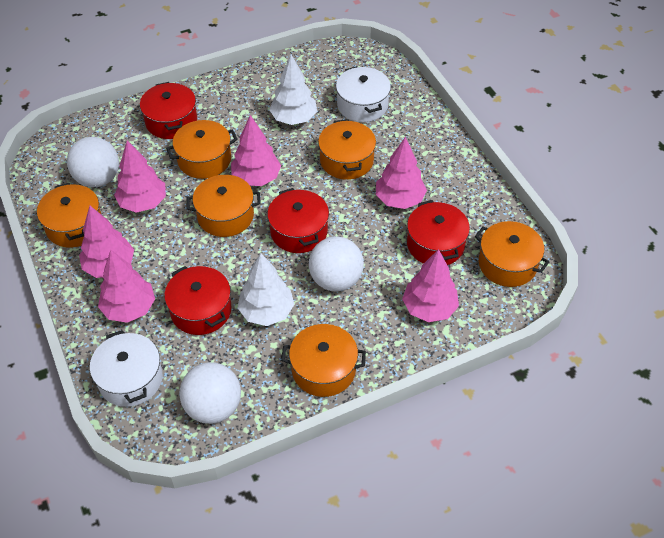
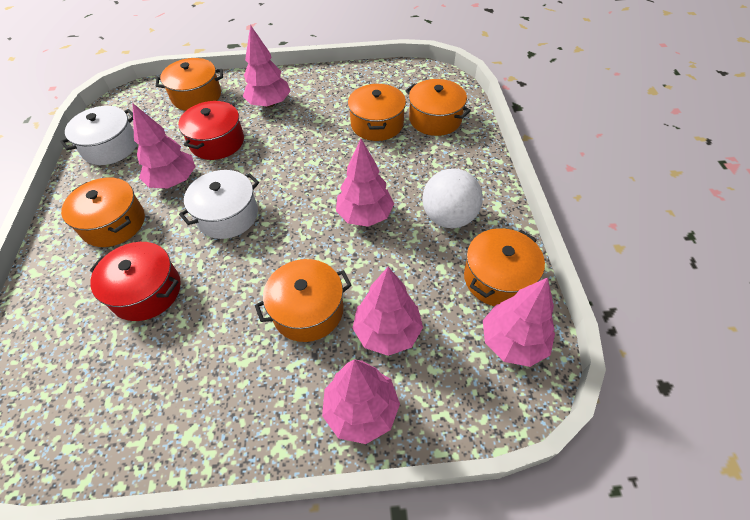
red pot: [140,82,197,139] [164,266,232,335] [267,188,329,253] [407,200,470,265] = 4 -> [90,242,181,321] [178,101,244,160] = 2
white ball: [67,137,119,187] [179,362,241,424] [309,236,364,292] = 3 -> [422,168,483,228] = 1
white tree: [238,253,294,326] [269,55,317,125] = 2 -> none = 0

